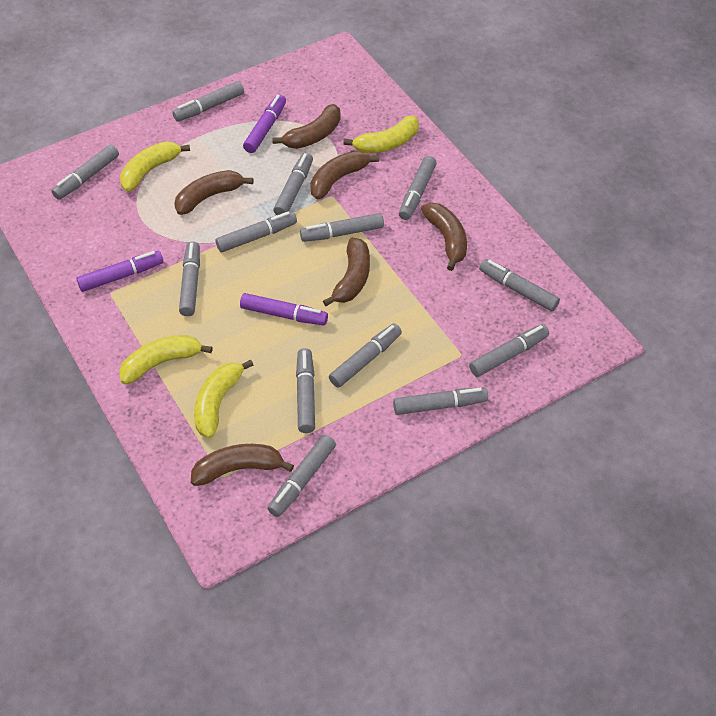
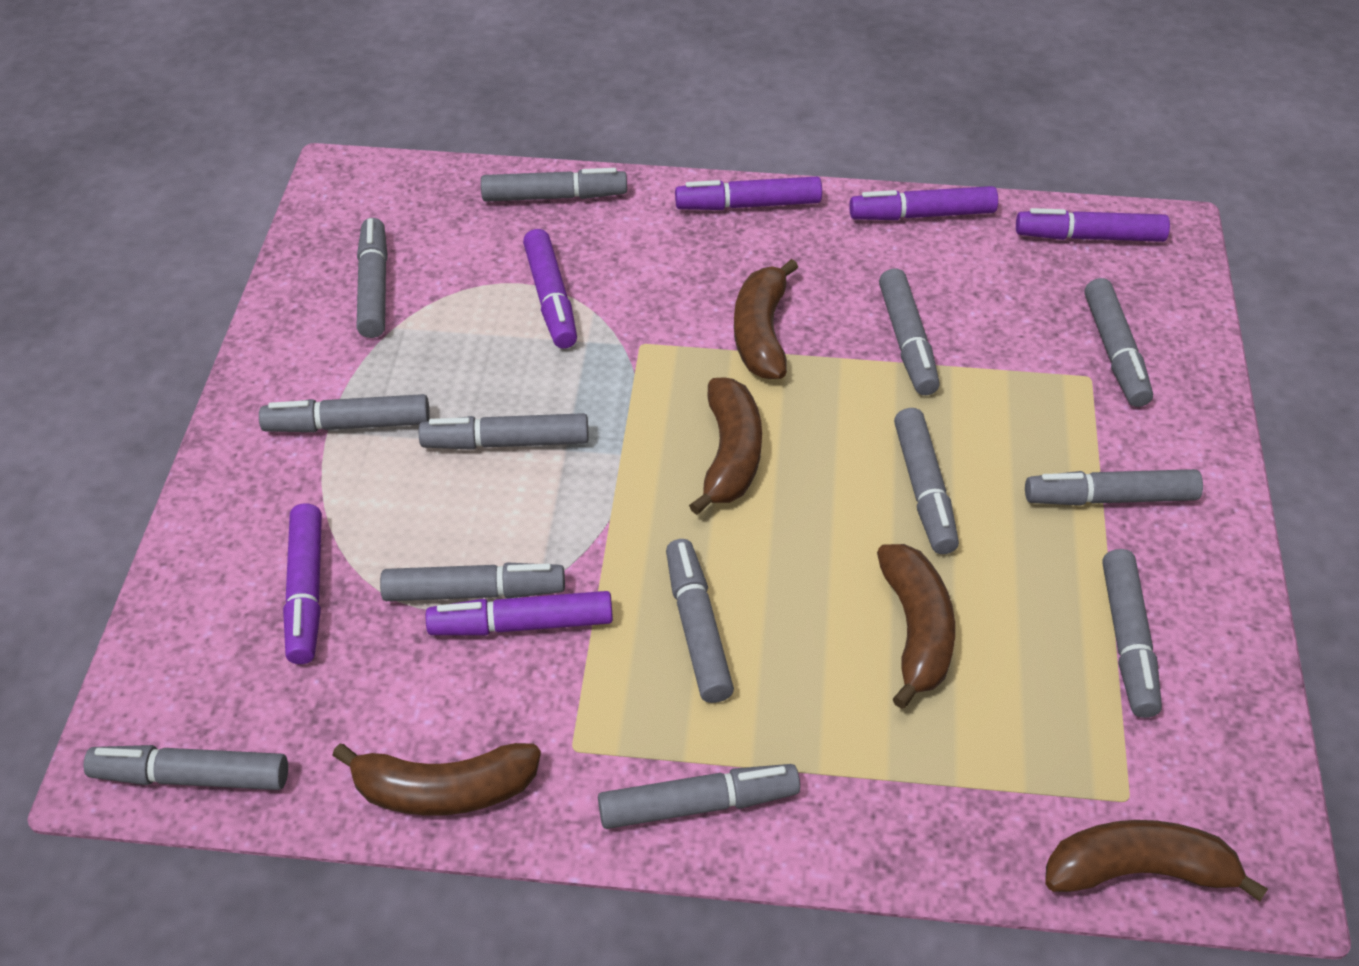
brown banana: [174,170,253,215] [191,444,294,486] [272,104,340,149] [310,151,379,199] [323,238,370,306] [421,203,467,271] = 6 -> [332,743,541,816] [689,377,762,515] [734,259,798,379] [877,544,955,709] [1045,820,1268,901] = 5
purple marker: [77,251,163,292] [240,293,328,325] [243,94,286,153] = 3 -> [283,503,322,664] [426,591,613,635] [523,229,577,349] [675,177,822,210] [849,186,998,220] [1016,208,1170,242] = 6
yellow banana: [119,335,213,384] [120,141,190,191] [194,359,253,438] [343,116,419,154] = 4 -> none = 0

